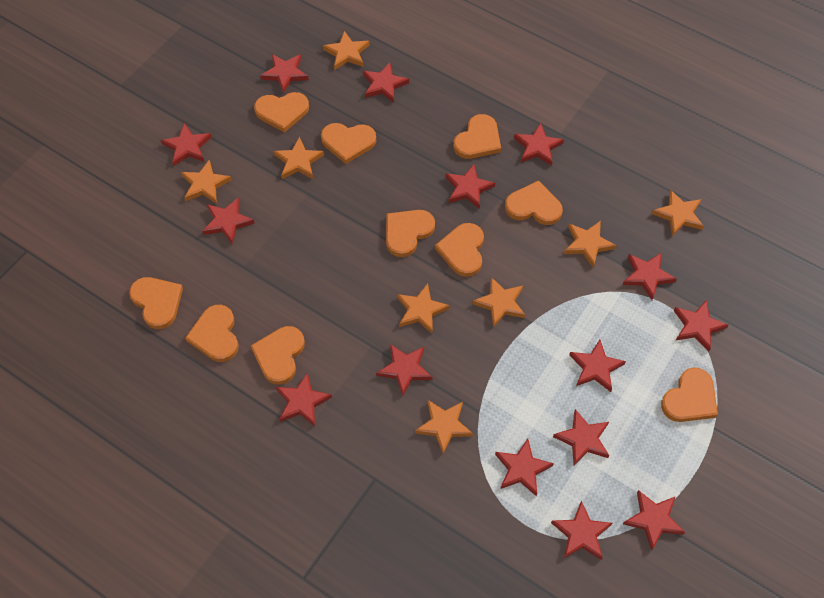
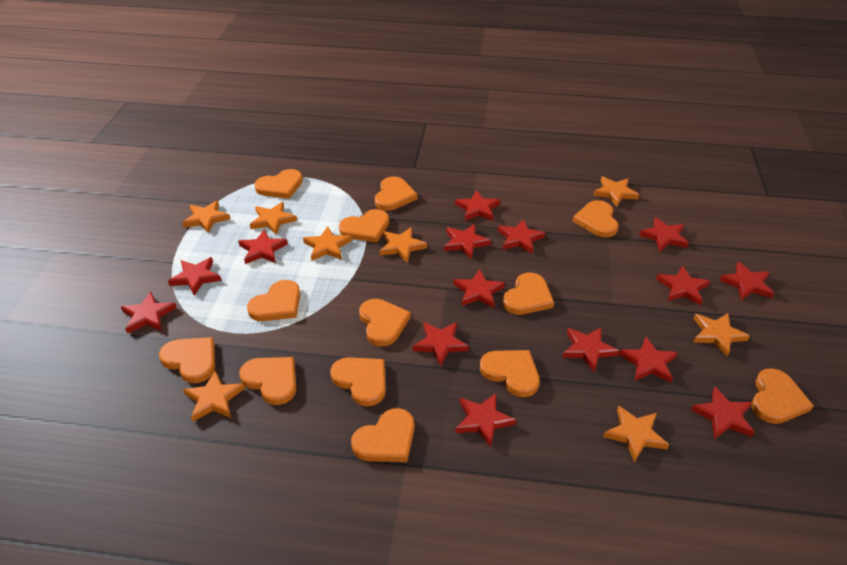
orange heart: [129,277,183,329] [185,305,239,362] [251,326,305,385] [254,92,309,133] [321,123,376,164] [386,210,435,257] [435,223,484,277] [453,114,501,159] [505,180,563,225] [661,367,718,422] = 10 -> [159,337,215,383] [239,357,296,405] [247,280,300,321] [254,169,303,199] [330,357,386,407] [339,209,389,243] [351,408,415,462] [359,299,411,346] [375,176,418,211] [480,350,540,397] [502,273,554,315] [573,200,618,237] [751,368,814,424] = 13

